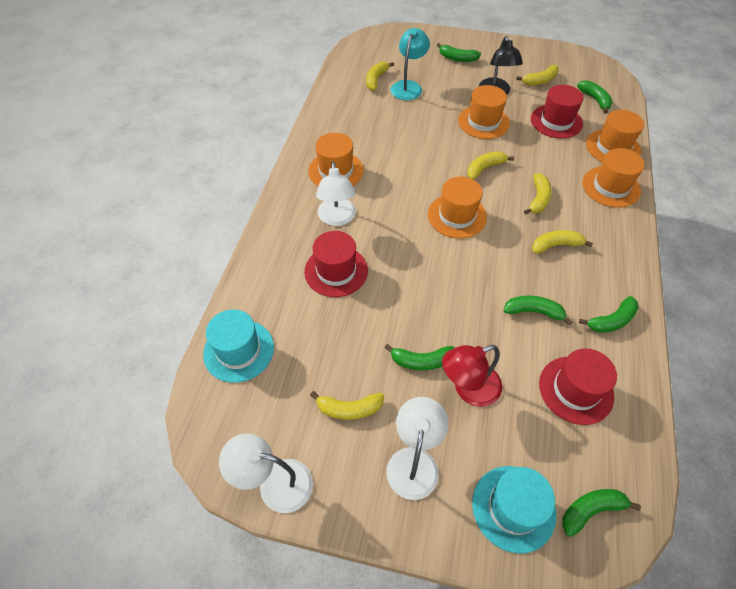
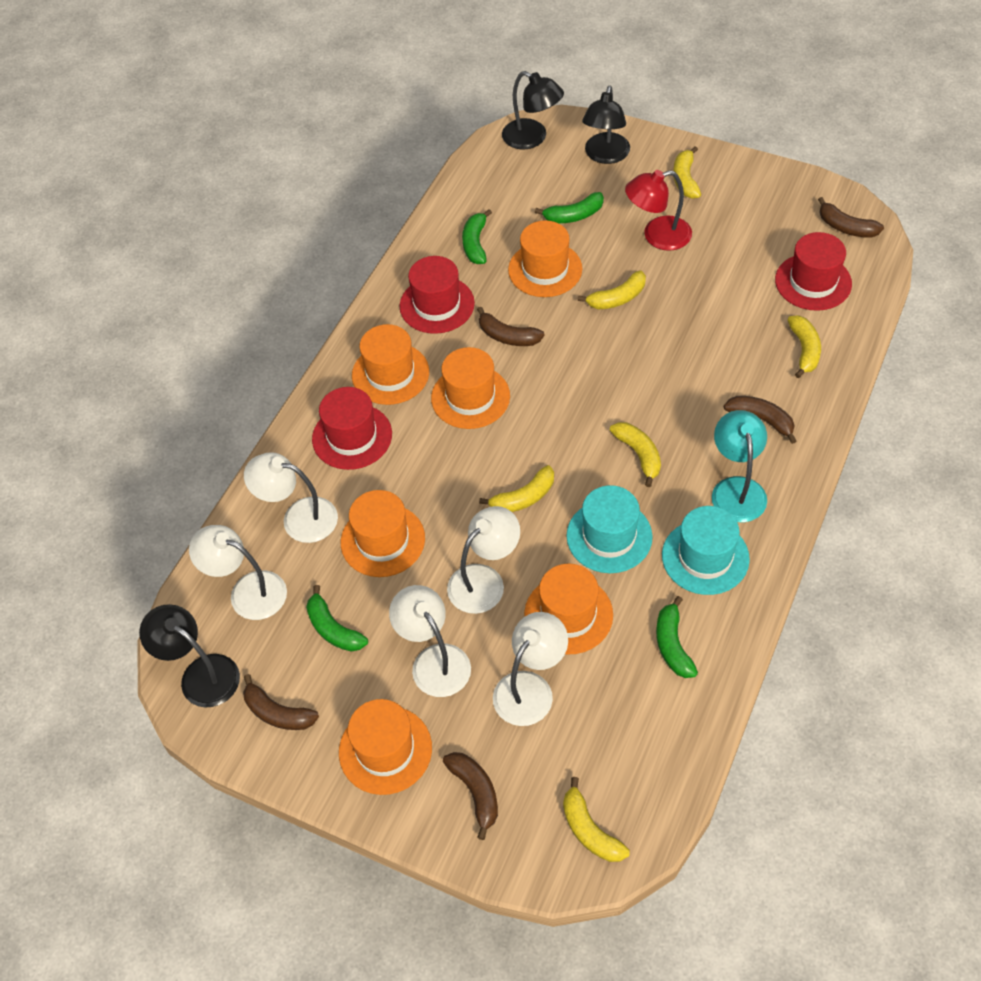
black lamp: [479,36,523,95] = 1 -> [139,604,240,708] [502,71,564,150] [582,86,630,164] = 3
brown banana: none = 0 -> [243,674,319,730] [443,752,498,840] [477,307,545,346] [724,396,796,444] [818,197,884,238] = 5
green banana: [384,344,454,370] [437,43,481,62] [504,296,572,325] [562,489,641,537] [577,80,613,113] [579,296,639,333] = 6 -> [306,585,368,652] [462,209,492,264] [535,192,604,223] [656,596,698,678] = 4
orange hat: [308,133,364,186] [428,177,487,238] [458,85,510,139] [583,148,644,208] [586,110,644,162] = 5 -> [339,699,432,795] [341,490,425,577] [352,324,429,405] [431,347,510,429] [508,220,582,297] [524,564,613,655] = 6
white lamp: [219,434,313,513] [316,161,356,226] [387,397,449,500] = 3 -> [189,525,287,620] [244,452,338,543] [389,585,471,697] [447,506,520,614] [493,612,568,726] = 5

